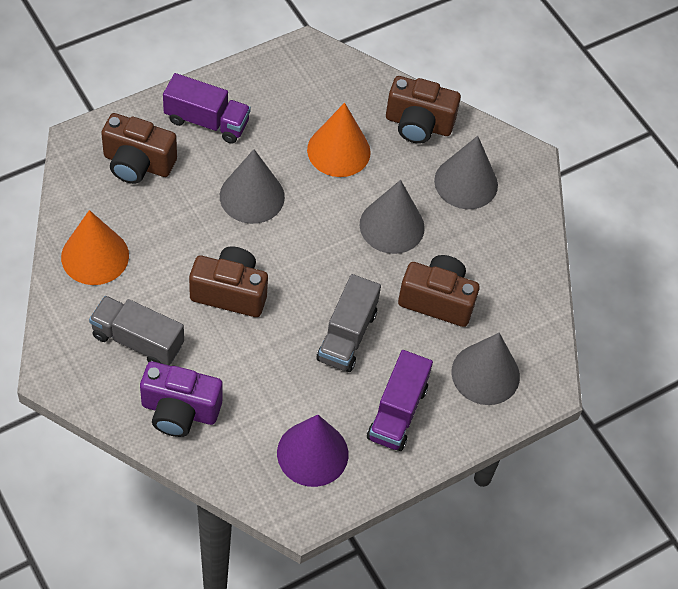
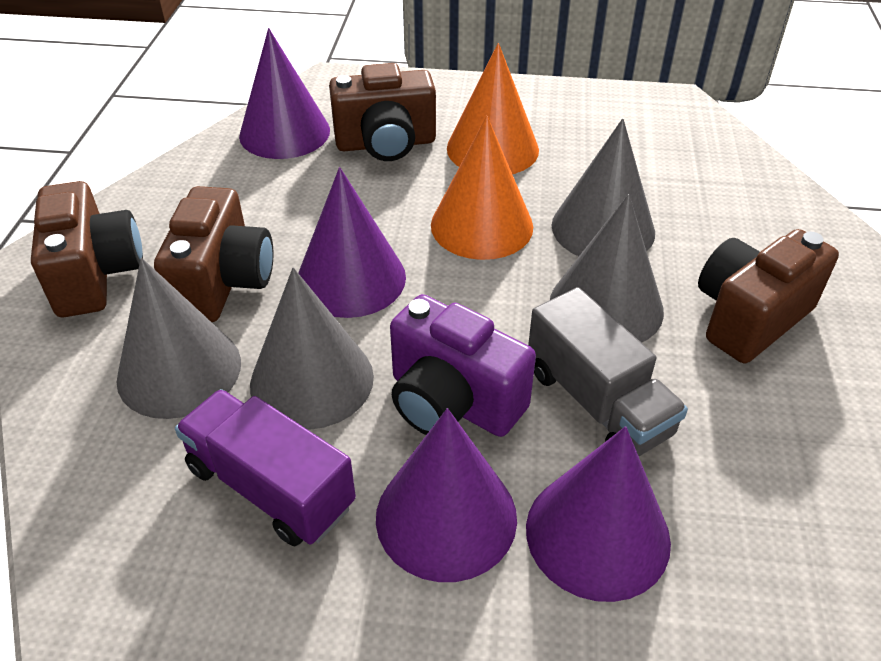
grey truck: [89,296,184,365] [316,274,381,372] = 2 -> [528,287,688,456] = 1
purple cone: [277,415,348,487] = 1 -> [239,28,330,159] [298,167,406,318] [376,408,517,582] [526,426,671,602] = 4
purple truck: [163,73,251,144] [367,350,433,451] = 2 -> [175,389,356,547] = 1

